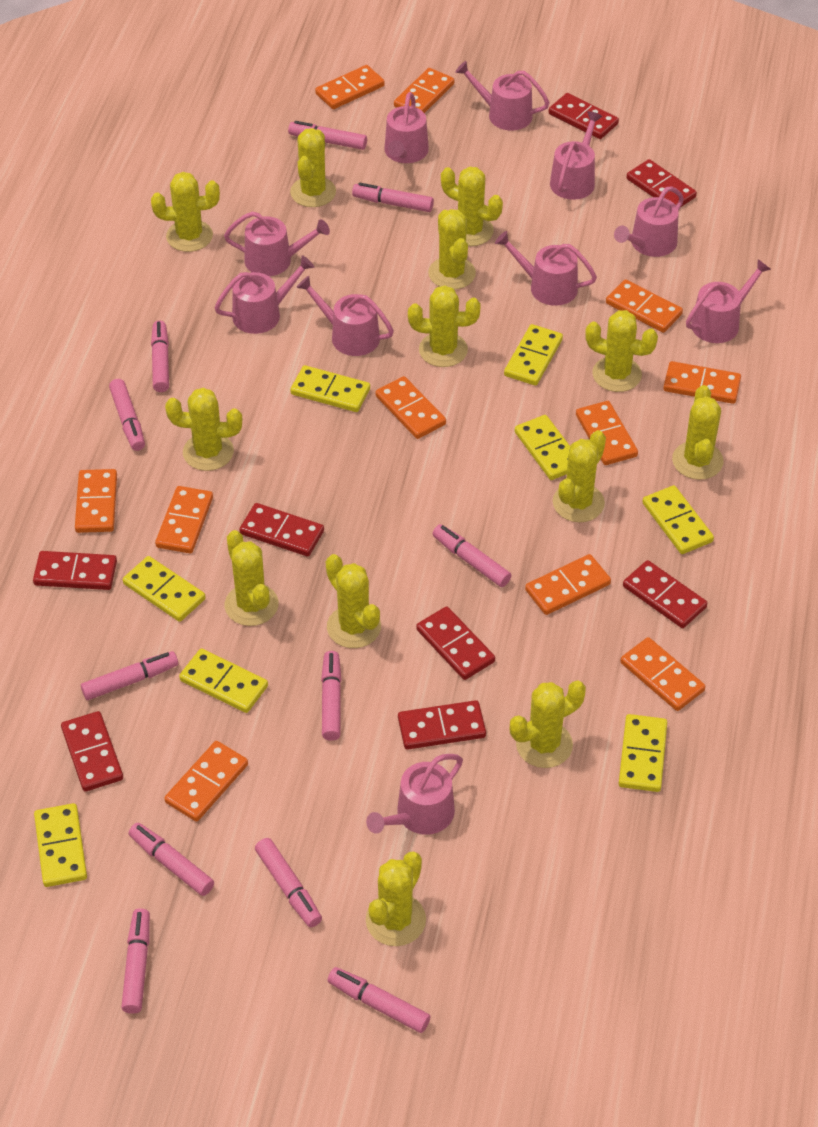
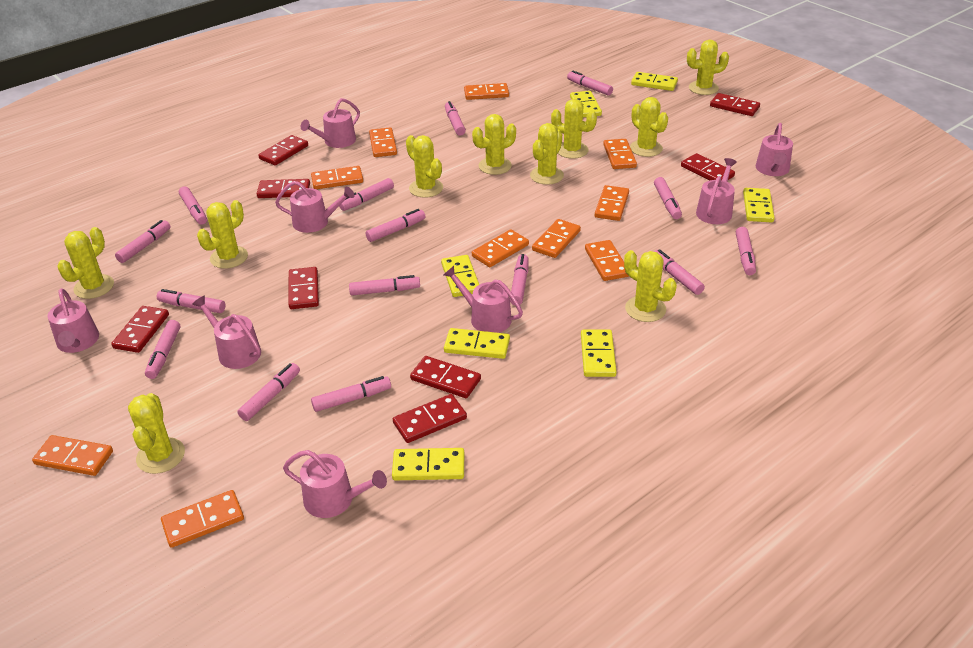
orange domino: [75,469,117,533] [155,486,213,553] [164,741,248,822] [315,65,385,109] [376,376,446,439] [394,68,454,113] [525,554,611,615] [576,401,638,465] [606,279,683,333] [620,637,705,711] [663,361,741,404] = 11 -> [32,435,113,476] [161,490,244,548] [311,166,363,189] [369,127,397,157] [464,83,509,100] [472,229,529,267] [532,219,581,258] [585,240,629,281] [595,185,629,221] [603,139,637,169] = 10
pink marker: [81,651,178,700] [109,379,145,451] [121,908,150,1014] [129,823,214,896] [151,321,169,392] [255,838,322,927] [288,121,367,150] [321,651,342,741] [328,967,431,1033] [352,183,434,212] [433,524,512,587] = 11 -> [115,220,170,263] [145,320,180,379] [157,289,226,313] [179,186,207,225] [237,363,300,421] [311,376,391,412] [339,178,394,211] [349,275,420,296] [365,209,426,242] [445,101,466,136] [510,254,529,305] [567,71,613,96] [654,177,682,219] [654,249,705,295] [736,227,756,275] = 15
pink watering can: [214,255,314,334] [224,211,330,276] [296,276,394,356] [366,754,463,835] [384,92,429,163] [455,61,550,130] [495,231,597,306] [550,111,603,200] [614,186,684,257] [686,259,771,343] = 10 -> [48,288,99,353] [192,296,261,369] [275,181,355,233] [283,450,387,518] [301,98,360,148] [443,266,523,333] [696,158,737,224] [756,123,793,176] = 8
yellow cactus: [151,172,220,252] [165,388,242,471] [225,530,279,626] [290,128,336,207] [326,554,381,648] [366,852,426,946] [408,285,481,367] [428,209,476,289] [441,167,503,246] [510,681,586,768] [553,430,606,522] [585,310,658,392] [672,385,724,480] = 13 -> [57,227,114,299] [128,393,185,474] [197,200,248,269] [406,135,443,198] [472,114,516,175] [530,123,564,185] [551,99,597,159] [624,250,677,322] [630,97,668,157] [687,40,729,95] = 10
yellow domino: [34,803,87,887] [123,556,206,622] [179,648,268,713] [290,365,370,412] [504,324,563,386] [515,415,570,480] [619,714,667,792] [643,485,714,554] = 8 -> [392,448,464,480] [441,255,479,297] [444,328,510,359] [570,91,602,117] [581,330,617,377] [631,72,678,91] [743,188,775,222] = 7

